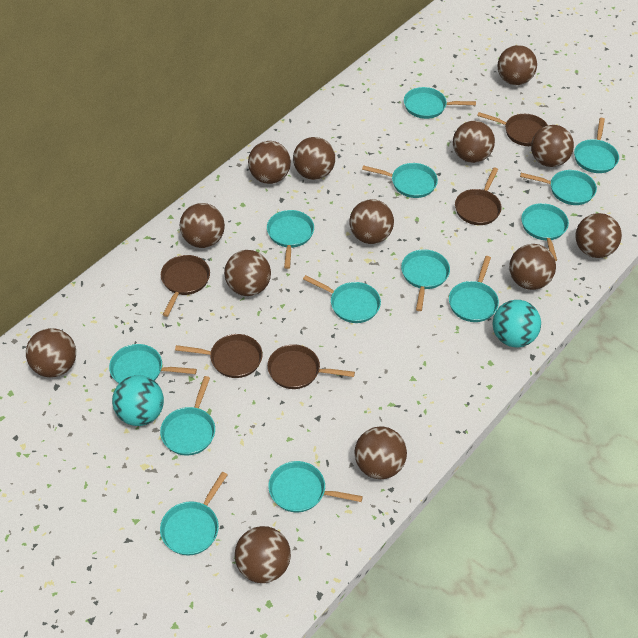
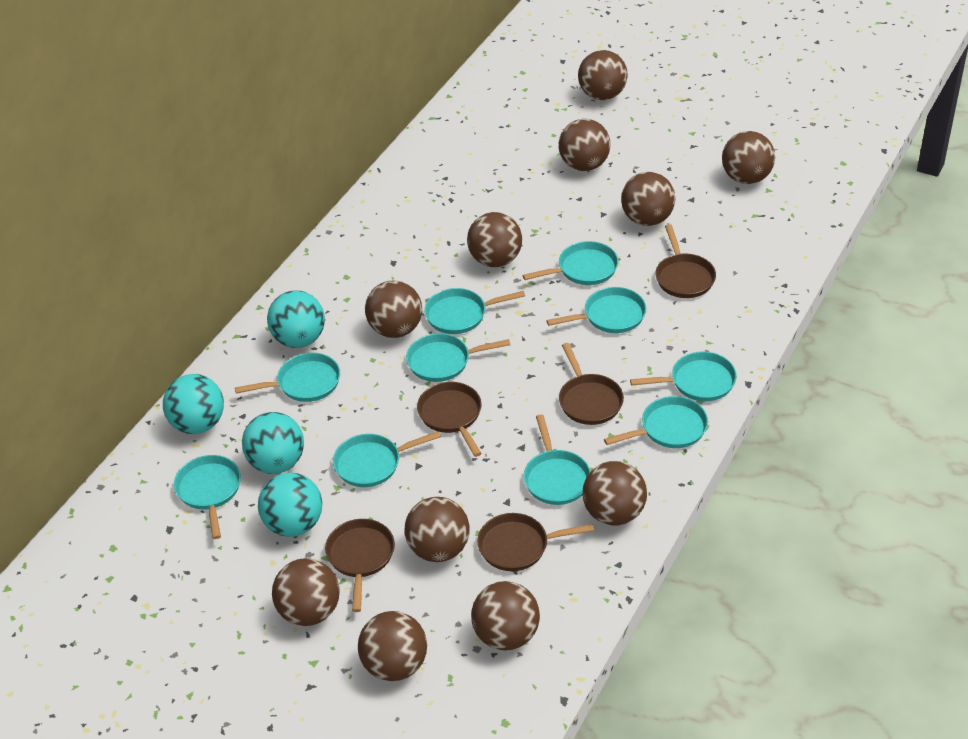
brown ball: [26,328,76,378] [180,203,225,248] [224,250,271,296] [235,526,291,583] [248,141,291,184] [293,137,335,180] [349,199,394,244] [354,427,407,479] [453,121,495,163] [498,45,537,85] [509,244,556,290] [531,125,574,167] [575,213,622,258] = 13 -> [272,558,340,626] [358,611,427,681] [365,281,422,338] [405,497,470,562] [467,212,522,267] [471,581,540,651] [559,119,611,171] [578,50,628,100] [583,461,647,525] [621,172,675,226] [722,131,775,184] = 11
turquoise ball: [112,375,164,426] [493,300,541,347] = 2 -> [163,374,224,434] [242,412,304,474] [258,472,322,537] [267,291,325,348] = 4
turquoise pan: [109,344,197,384] [160,376,215,455] [160,472,228,555] [267,210,314,269] [268,461,363,512] [303,275,381,323] [362,163,438,198] [401,249,450,311] [404,87,476,119] [449,256,499,322] [520,170,597,205] [521,203,569,261] [574,118,619,173] = 13 -> [174,455,241,539] [235,353,340,402] [333,431,441,487] [406,333,510,382] [424,288,525,334] [522,241,618,285] [524,414,591,505] [546,287,646,333] [604,396,708,448] [630,351,737,401] = 10

